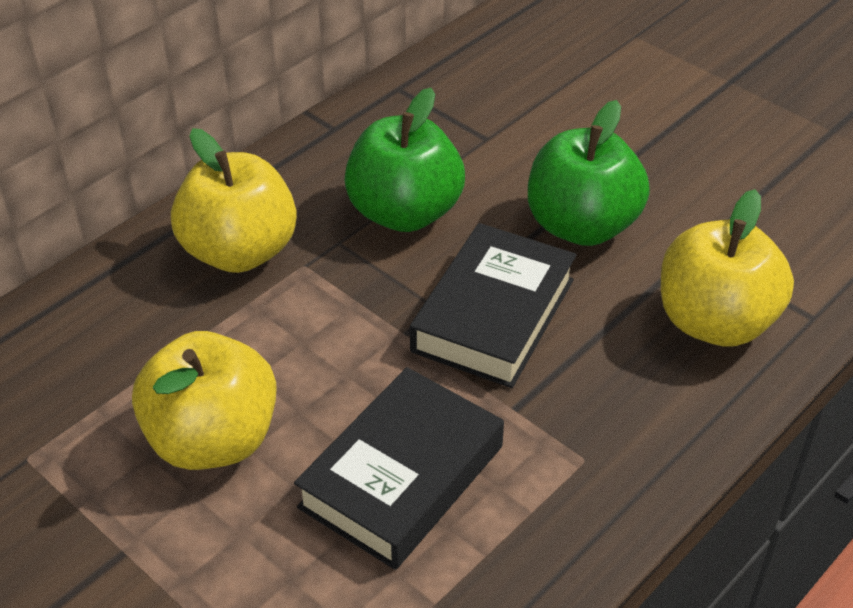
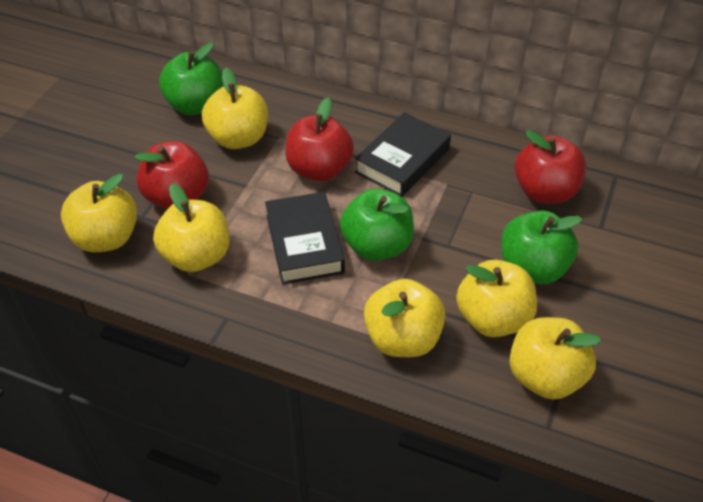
green apple: [344,88,465,232] [528,100,650,246] = 2 -> [159,43,223,115] [340,188,414,261] [501,210,582,284] = 3
red apple: none = 0 -> [135,141,209,209] [285,98,354,181] [514,130,586,204] = 3
yellow apple: [132,331,277,470] [171,128,297,273] [661,189,794,346] = 3 -> [61,174,137,252] [153,184,229,272] [202,68,268,149] [364,279,445,357] [456,260,537,337] [509,317,601,400] = 6

